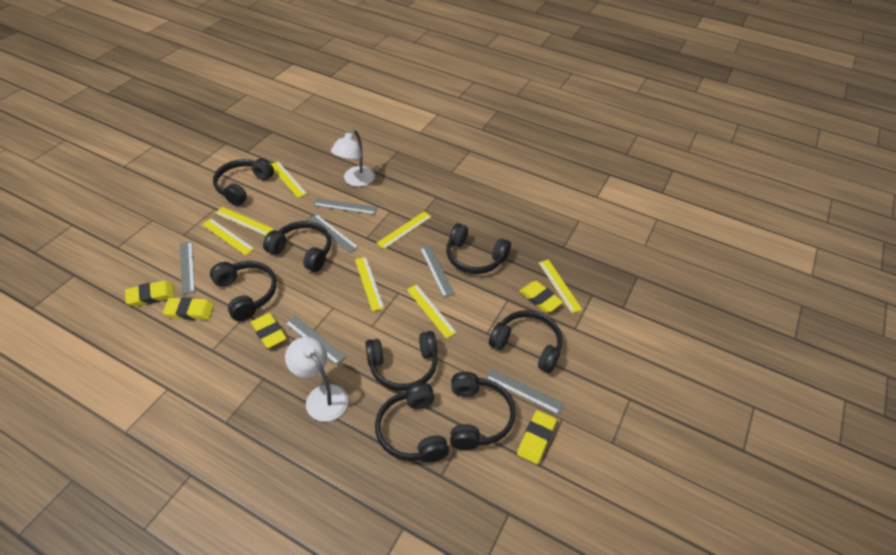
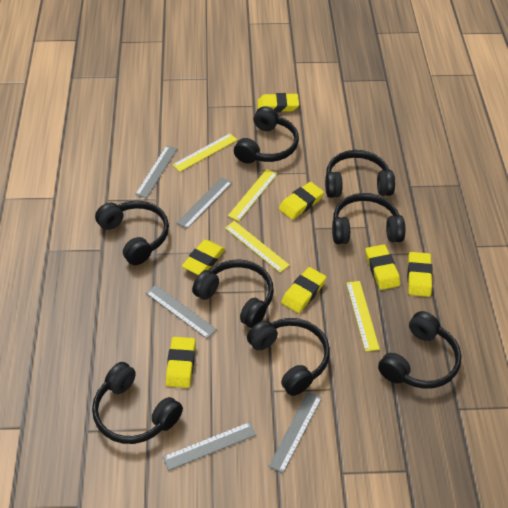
grey ruler: [180,241,195,295] [285,315,347,365] [308,214,359,253] [313,198,378,215] [420,245,455,298] [485,369,564,415] = 6 -> [135,146,177,198] [146,285,217,339] [163,422,256,471] [177,177,232,229] [268,392,322,473] = 5
white lamp: [285,337,348,422] [331,130,375,187] = 2 -> none = 0
yellow eraser: [125,281,175,307] [163,297,214,320] [251,313,287,348] [517,410,557,464] [520,281,563,313] = 5 -> [166,337,196,388] [182,240,225,275] [257,93,299,112] [279,182,324,220] [281,267,326,313] [365,244,400,290] [407,252,433,297] = 7
yellow ruler: [202,219,254,255] [215,207,274,236] [271,161,307,198] [355,257,384,311] [377,211,432,249] [406,284,457,339] [538,260,583,313] = 7 -> [173,133,237,172] [225,221,290,273] [228,169,277,221] [346,281,380,352] = 4

